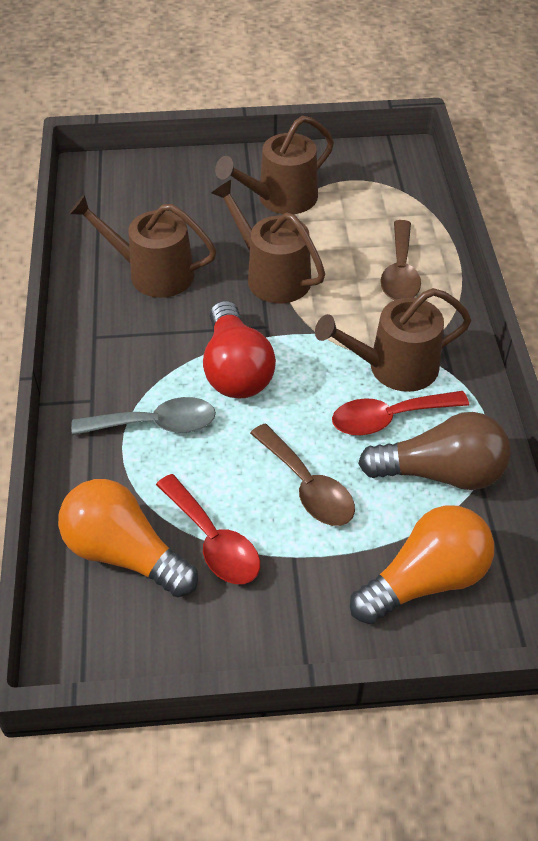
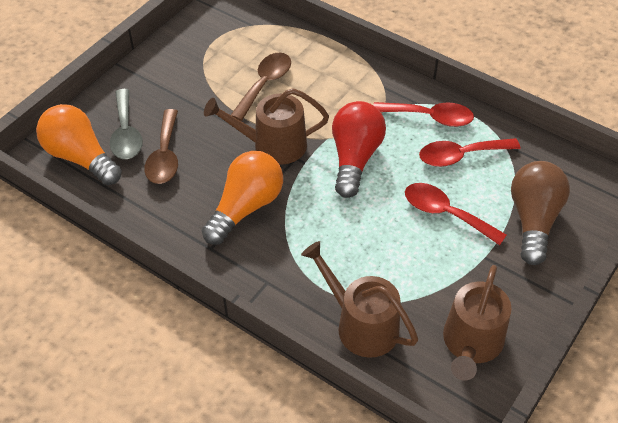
brown watering can: [69,195,217,298] [211,180,325,303] [215,116,334,214] [315,288,471,392] = 4 -> [204,88,329,165] [301,241,418,358] [443,265,512,381] = 3
red spoon: [156,474,260,584] [332,391,469,435] = 2 -> [373,102,474,127] [405,183,506,245] [419,138,520,167] = 3

